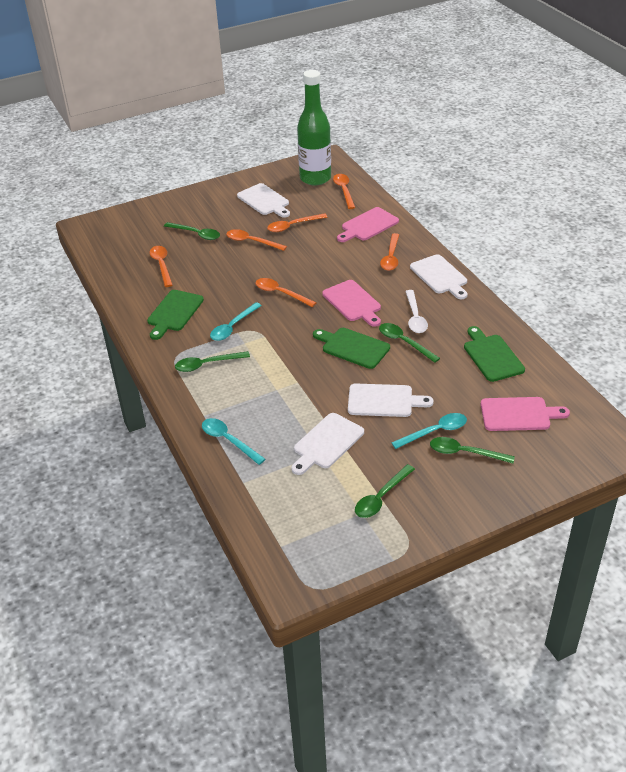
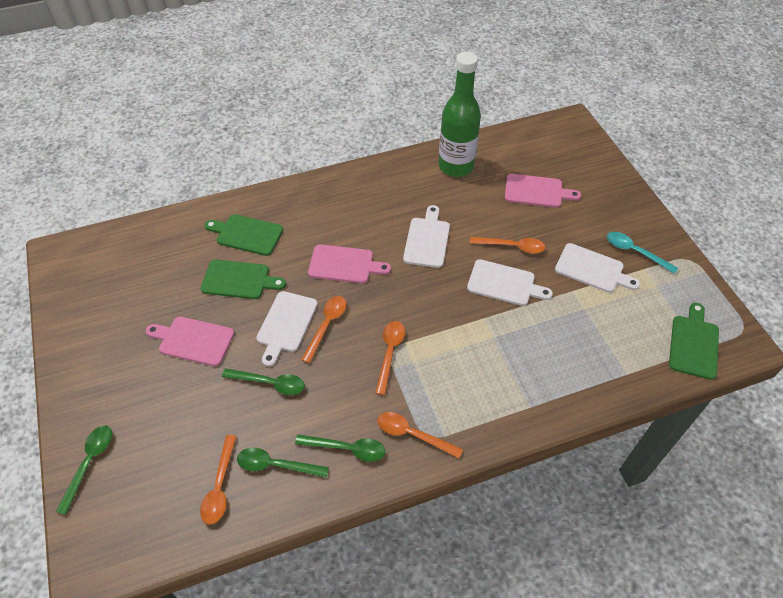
green spoon: [164,222,220,240] [175,351,250,372] [355,464,415,518] [379,323,440,363] [430,437,515,463] = 5 -> [56,425,112,515] [222,368,305,395] [237,448,329,478] [295,435,385,462] = 4
orange spoon: [149,246,173,287] [226,229,287,251] [256,278,316,307] [267,213,328,232] [333,174,355,209] [380,233,399,271] = 6 -> [200,435,237,525] [301,296,347,363] [375,321,405,395] [377,412,463,458] [470,237,545,254] = 5
turquoise spoon: [202,418,266,465] [210,302,262,341] [391,413,467,449] = 3 -> [607,232,678,274] = 1
white spoon: [405,290,428,333] = 1 -> none = 0

